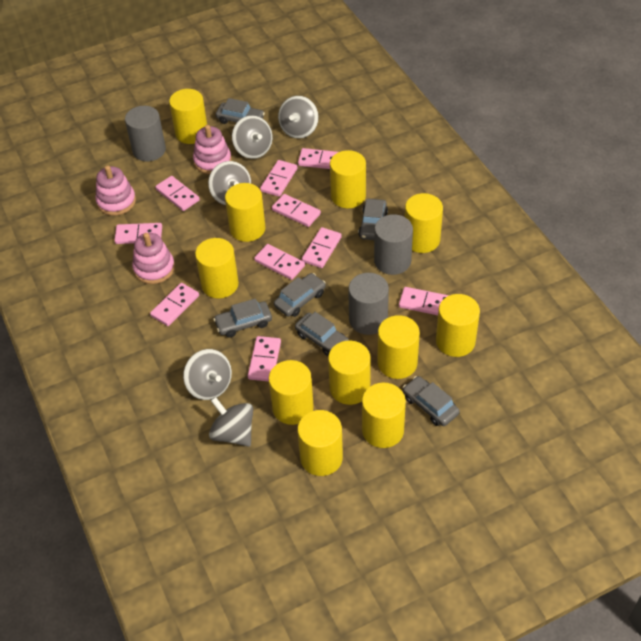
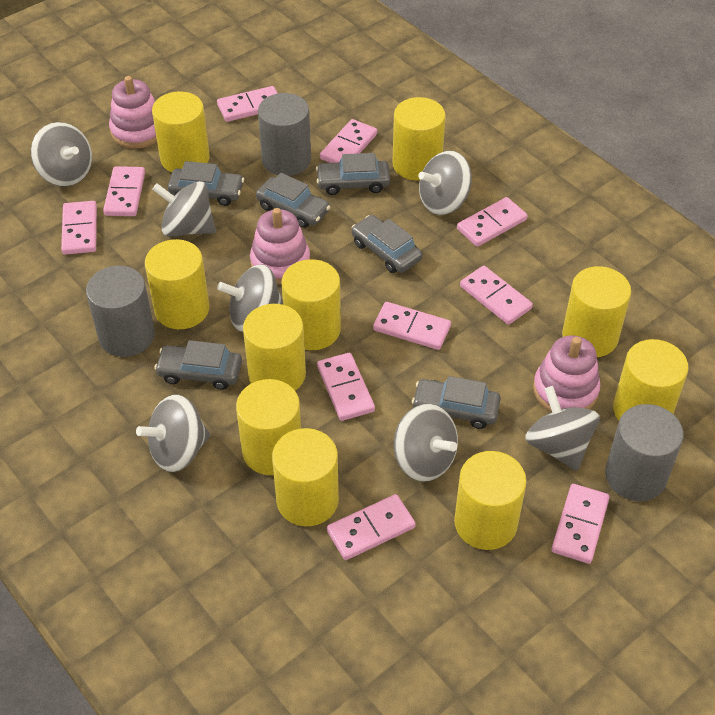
grey spinning top: [183,349,232,400] [208,161,251,205] [209,397,253,447] [232,115,273,159] [278,96,319,139] = 5 -> [31,122,92,186] [136,395,210,472] [152,181,216,237] [217,264,283,332] [394,404,458,482] [418,151,472,215] [525,386,600,471] = 7
yellow cylinder: [169,89,207,144] [195,238,239,298] [225,183,266,242] [269,360,314,425] [297,410,343,476] [328,341,371,405] [330,150,366,208] [362,383,406,448] [377,315,420,379] [405,193,443,253] [436,294,480,357] = 11 -> [145,239,209,329] [152,91,210,173] [236,379,301,475] [243,304,306,391] [272,428,339,526] [282,259,341,350] [392,97,446,181] [454,451,527,550] [562,266,631,357] [613,339,689,421] = 10

